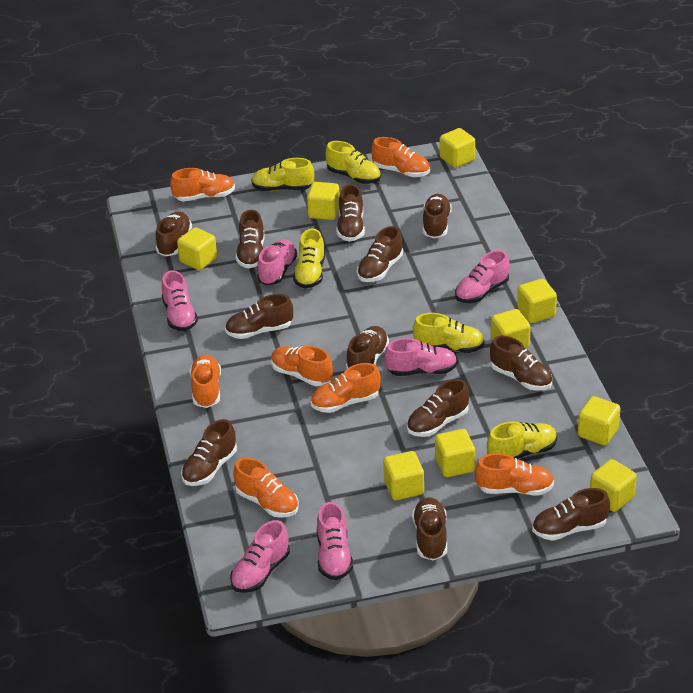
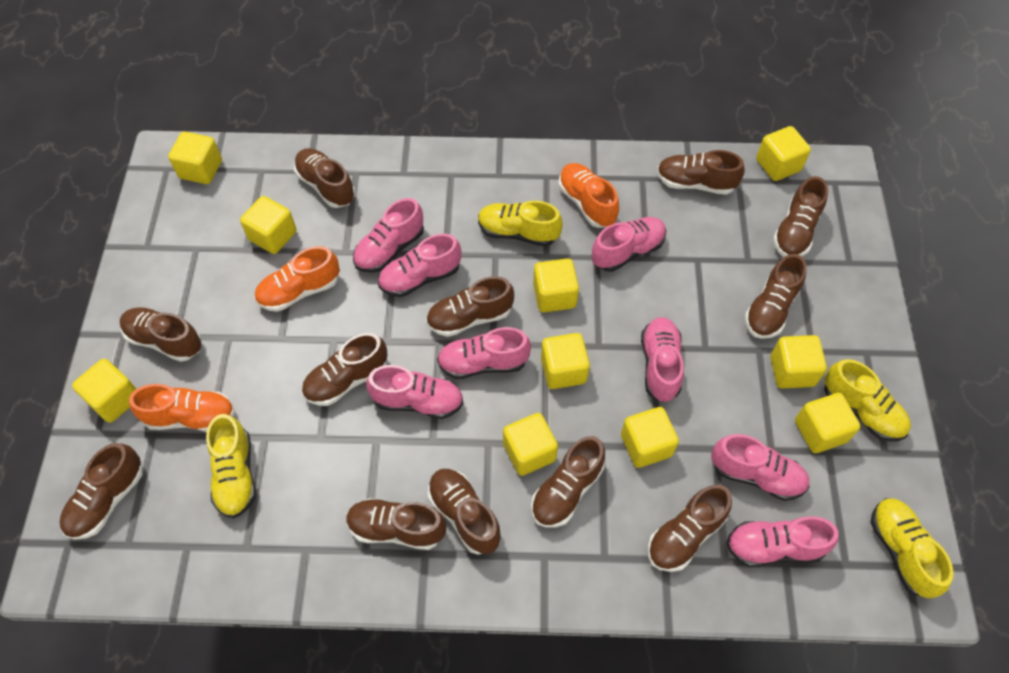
orange shoe: [170,168,235,201] [190,355,221,408] [233,457,299,518] [271,346,333,386] [311,363,381,413] [371,137,430,177] [475,453,554,495] = 7 -> [129,384,235,432] [254,246,340,312] [558,163,619,228] = 3
pink shoe: [162,270,198,331] [230,520,290,593] [257,239,297,285] [317,502,353,580] [384,338,457,376] [455,250,510,303] = 6 -> [353,198,424,273] [366,365,463,419] [378,233,461,297] [437,327,531,379] [592,217,666,272] [641,317,684,402] [711,434,809,501] [726,516,838,567] = 8
yellow cube: [177,227,217,270] [307,182,340,220] [383,451,424,500] [435,429,475,477] [440,128,475,168] [491,309,531,349] [517,279,557,323] [578,396,620,445] [590,459,637,512] = 9 -> [72,359,136,423] [168,132,222,184] [240,196,296,254] [503,413,558,476] [533,258,579,312] [541,333,590,389] [621,407,679,468] [756,126,811,181] [771,335,827,388] [795,393,860,453] = 10
yellow shoe: [251,158,314,191] [293,228,325,288] [325,141,381,184] [413,313,485,353] [487,421,557,459] = 5 -> [206,414,256,518] [478,201,563,247] [824,359,911,441] [871,498,953,598] = 4

